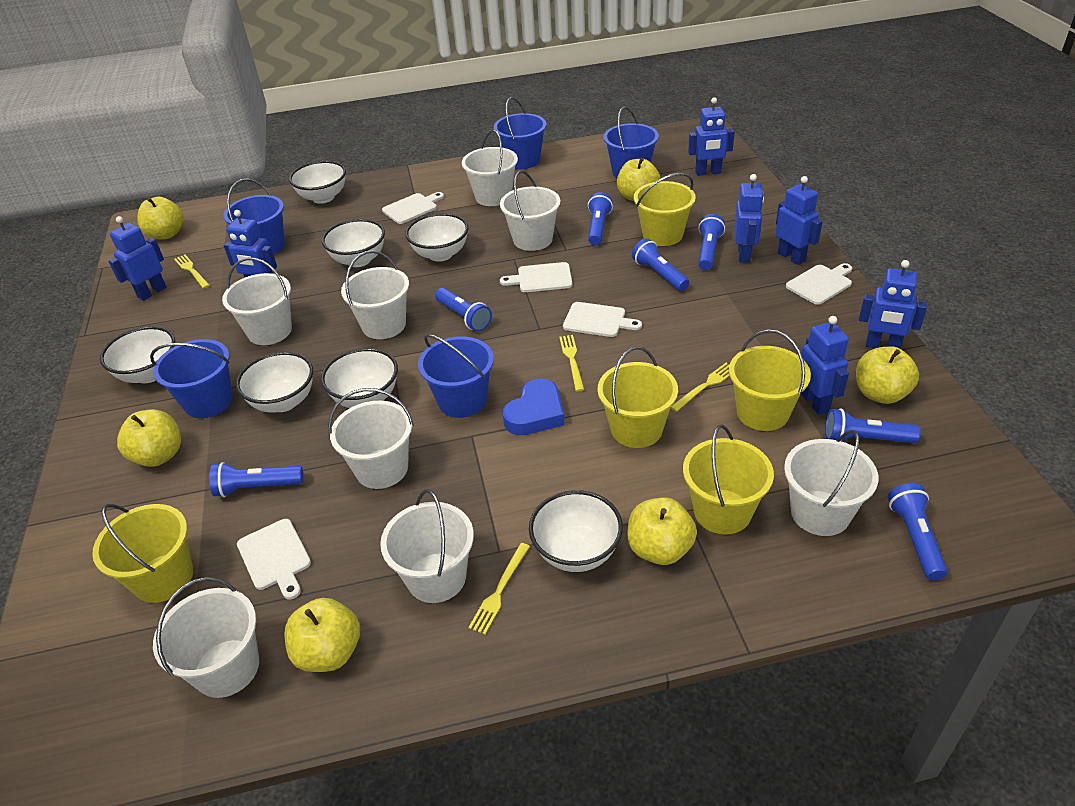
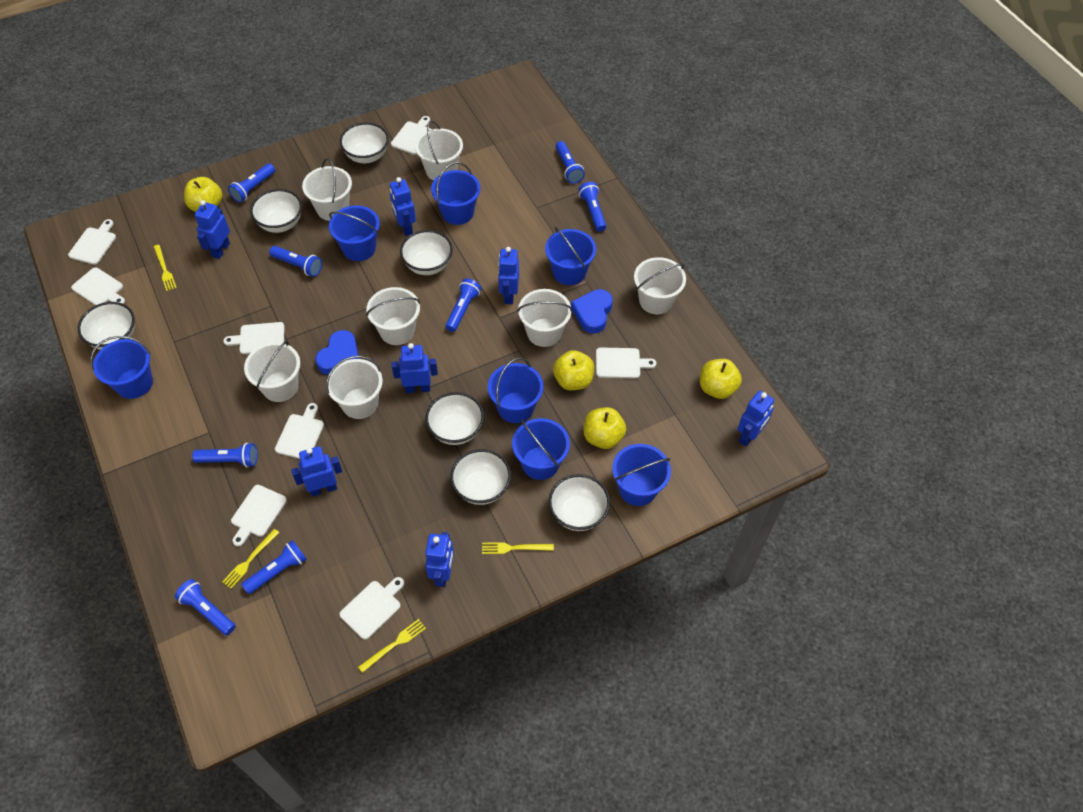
blue bucket: [150,339,233,418] [223,179,285,255] [418,334,494,418] [494,97,547,169] [604,107,659,178] = 5 -> [90,336,153,399] [329,205,380,261] [431,162,480,225] [488,358,544,423] [512,418,570,480] [545,227,596,285] [612,444,671,506] = 7
blue flashlight: [209,462,303,497] [435,288,492,332] [588,192,613,245] [632,238,689,291] [698,214,725,270] [825,409,921,443] [888,483,948,580] = 7 -> [175,579,236,635] [192,443,258,467] [228,163,275,203] [241,540,307,594] [269,246,322,277] [445,278,481,332] [556,141,585,184] [578,182,606,232] = 8
blue heart: [503,379,565,435] = 1 -> [316,330,359,375] [571,289,613,333] = 2
white bucket: [153,577,259,698] [222,257,292,345] [328,388,414,489] [341,250,409,339] [380,489,474,603] [462,130,518,206] [500,170,561,251] [784,430,878,536] = 8 -> [244,341,300,402] [302,158,352,221] [326,356,383,419] [366,287,420,345] [415,121,463,181] [517,289,572,347] [634,257,686,314] = 7
white cutting board: [237,519,311,599] [382,192,444,224] [500,262,572,292] [563,302,642,337] [786,263,852,305] = 5 -> [68,219,116,265] [71,267,125,306] [223,322,284,354] [231,485,287,547] [275,403,324,459] [339,577,404,640] [391,116,432,155] [596,348,656,379] = 8
yellow apple: [117,409,181,467] [137,197,184,239] [284,598,360,672] [617,158,660,201] [627,497,697,565] [856,346,919,404] = 6 -> [184,177,223,212] [553,350,594,390] [584,407,626,449] [700,359,742,399] = 4
yellow bucket: [92,504,193,603] [597,346,678,448] [634,173,696,246] [683,424,774,534] [729,329,811,431] = 5 -> none = 0

